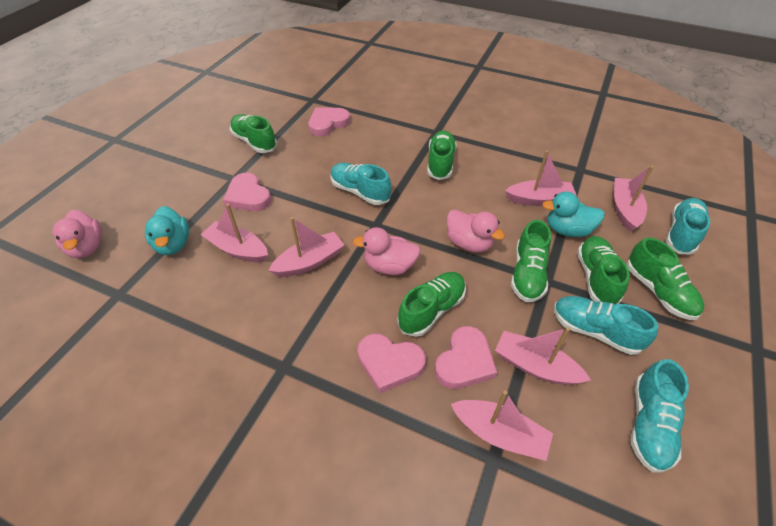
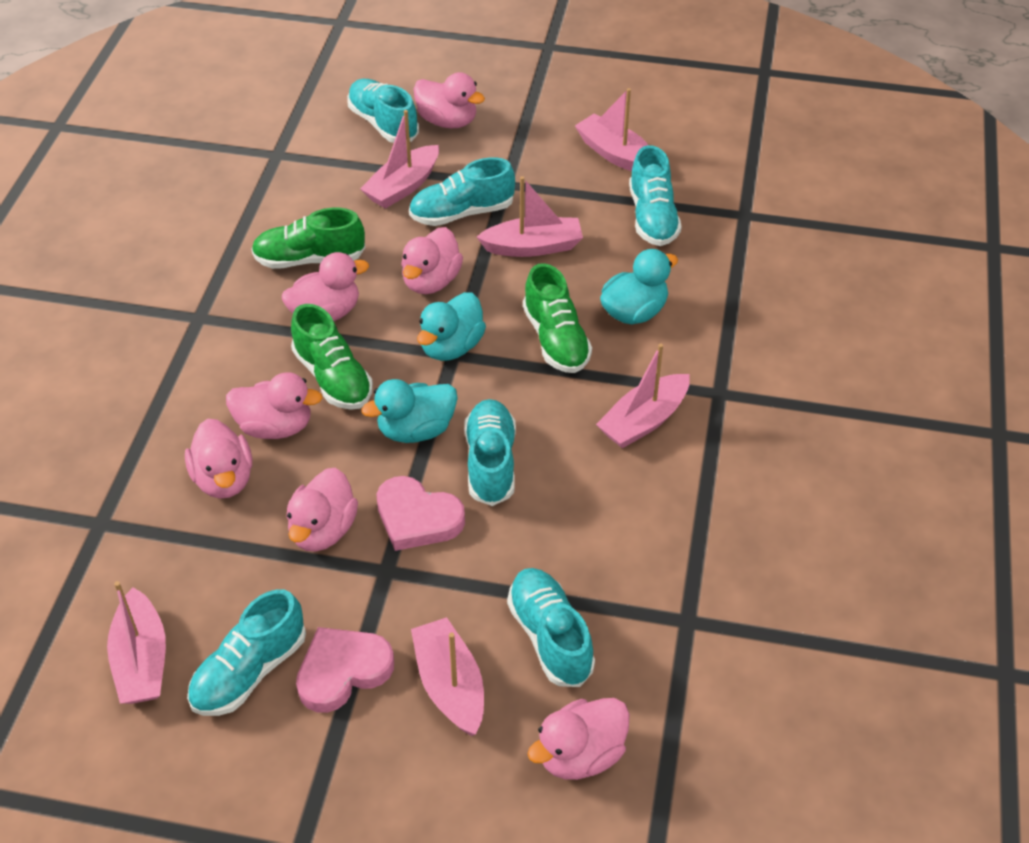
green shoe: [230,114,277,153] [397,272,466,337] [427,131,457,180] [511,220,551,302] [577,236,630,304] [627,237,704,320] = 6 -> [251,208,365,269] [291,304,373,410] [523,263,592,373] = 3
pink duck: [53,210,102,258] [353,227,421,275] [447,209,505,253] = 3 -> [185,419,252,499] [226,372,322,439] [282,252,369,321] [286,468,358,552] [401,227,463,294] [414,72,485,128] [527,698,630,780] = 7
pink heart: [223,173,271,211] [309,107,350,136] [357,334,426,393] [435,326,497,389] = 4 -> [296,627,394,713] [377,476,465,551] = 2
turquoise duck: [145,206,189,255] [542,192,605,237] = 2 -> [361,379,458,443] [417,292,486,361] [600,249,678,325] = 3
turquoise shoe: [330,163,391,205] [554,296,658,355] [631,359,689,473] [666,198,710,255] = 4 -> [187,589,306,716] [347,79,419,143] [409,157,515,226] [464,399,516,506] [507,568,595,687] [629,145,682,246] = 6

